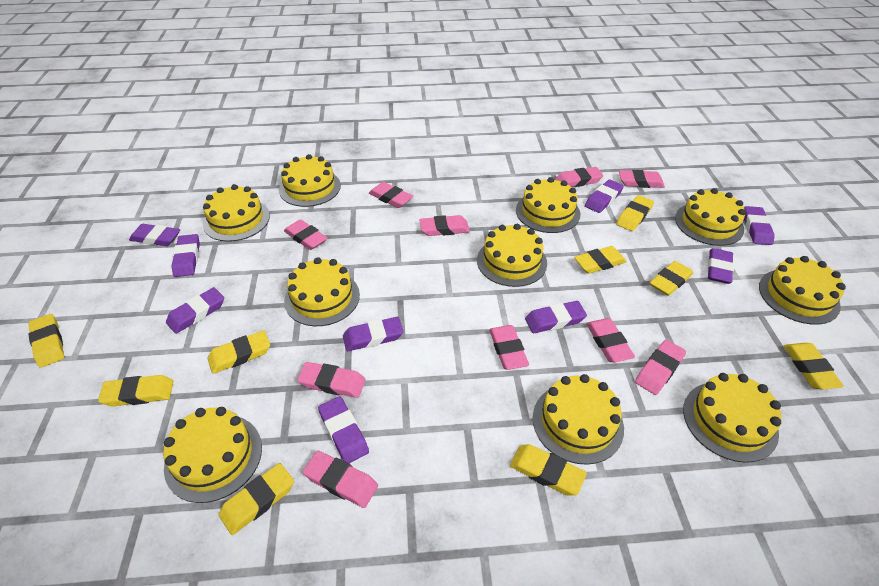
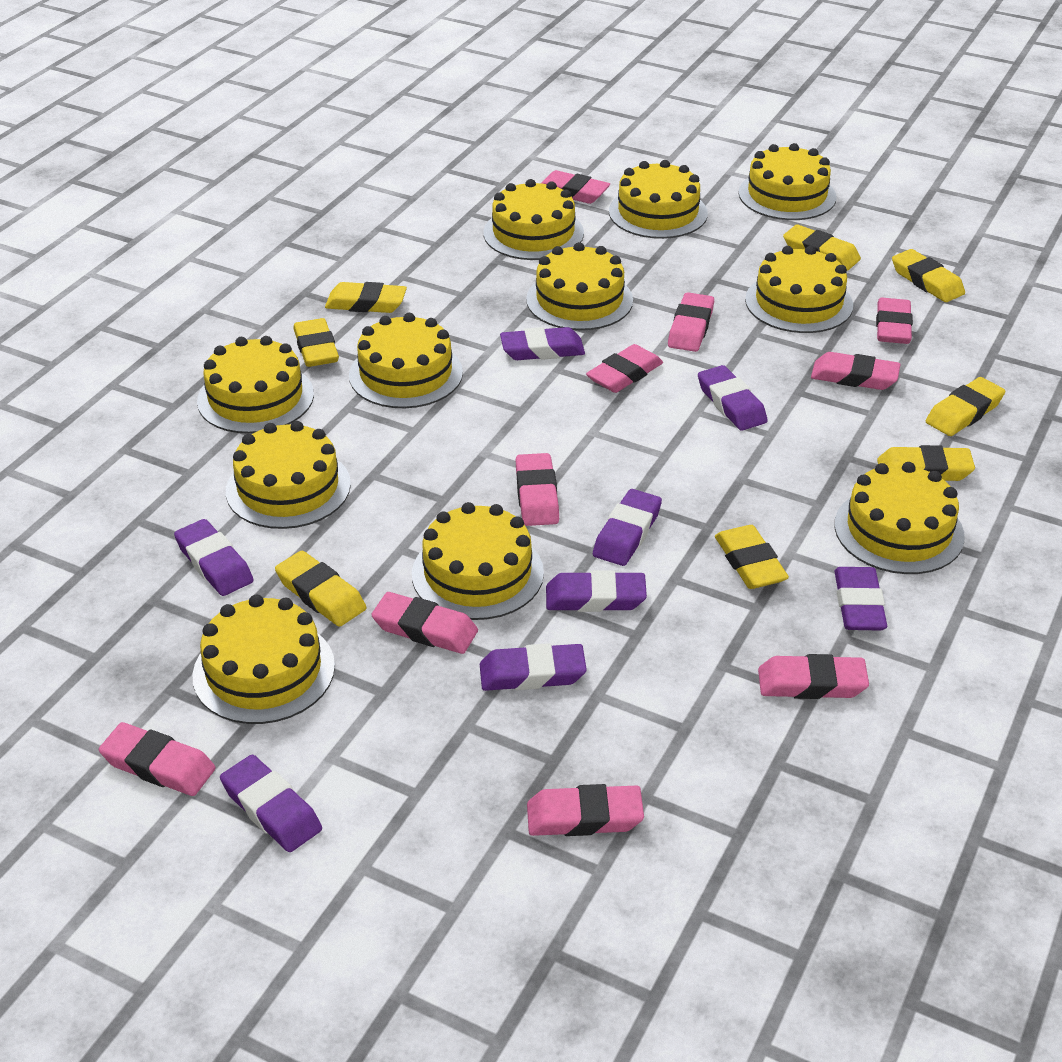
purple eraser: [129,224,180,246] [166,287,224,334] [172,234,200,277] [318,396,369,463] [343,317,404,351] [525,301,587,333] [585,179,624,213] [708,248,734,284] [744,206,775,245] = 9 -> [174,519,253,596] [220,755,322,852] [480,643,587,691] [500,327,585,360] [546,570,647,612] [593,489,662,566] [698,365,768,431] [834,567,887,631] = 8
yellow cake: [163,407,262,503] [203,184,270,242] [279,154,341,207] [284,257,360,326] [477,224,547,287] [516,177,580,233] [533,374,624,465] [675,188,746,246] [683,373,782,463] [759,256,846,325] = 10 -> [192,595,335,724] [197,336,314,434] [226,421,351,529] [349,313,463,408] [412,502,544,620] [483,179,584,260] [526,242,633,330] [609,160,708,239] [739,143,837,220] [745,246,853,333] [834,462,965,574] = 11
yellow eraser: [28,314,64,368] [98,375,173,407] [208,330,270,374] [219,463,294,535] [510,444,587,496] [574,246,627,274] [616,195,654,231] [650,261,693,296] [784,343,844,390] = 9 -> [275,551,366,627] [293,318,339,367] [325,282,407,313] [715,525,789,589] [783,224,861,270] [877,445,975,481] [892,249,965,302] [926,377,1005,436] = 8

